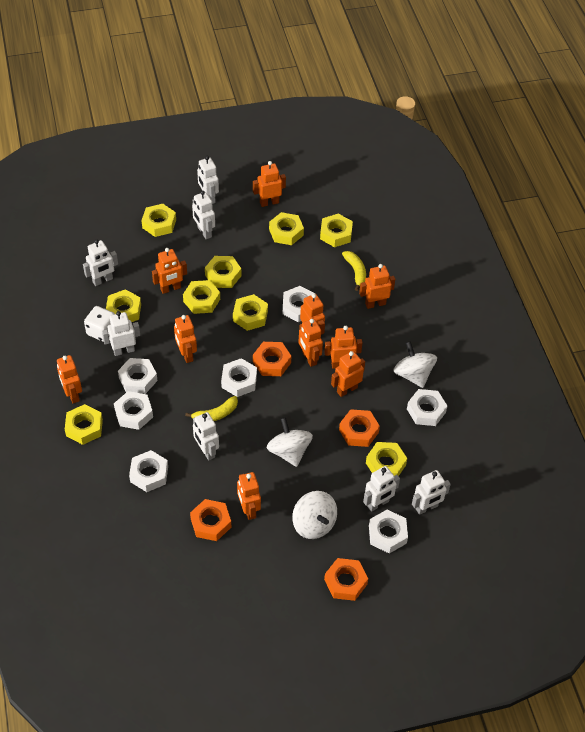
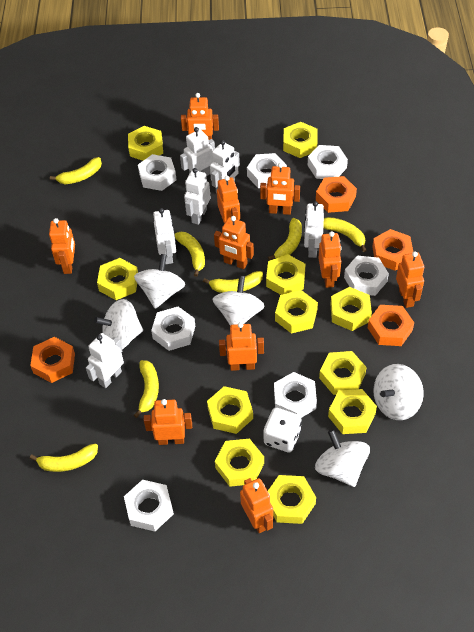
white robot: [83,239,118,286] [102,311,140,356] [192,191,215,239] [193,412,219,461] [197,156,219,204] [363,466,400,512] [412,470,451,515] = 7 -> [86,333,124,388] [153,208,176,264] [180,127,215,176] [184,168,211,225] [210,140,240,194] [304,201,324,258] = 6
white spinning top: [267,417,313,467] [292,491,337,539] [393,341,437,388] = 3 -> [94,299,143,349] [134,254,185,309] [213,275,264,326] [315,429,370,487] [373,364,424,420] = 5
yellow banana: [185,396,238,421] [342,251,366,291] = 2 -> [30,443,98,472] [50,157,102,184] [134,360,159,418] [175,232,205,277] [203,271,263,293] [268,218,302,261] [323,217,367,252] = 7
yellow nut: [65,404,103,445] [106,289,141,322] [141,204,176,237] [183,280,220,314] [205,256,241,288] [233,294,268,331] [269,212,304,245] [320,214,353,247] [366,442,407,476] = 9 -> [97,258,138,300] [128,126,163,161] [207,386,253,434] [215,438,264,487] [266,254,305,295] [268,475,316,524] [275,290,318,334] [283,122,317,158] [319,351,366,395] [328,389,377,434] [330,287,372,331] = 11

